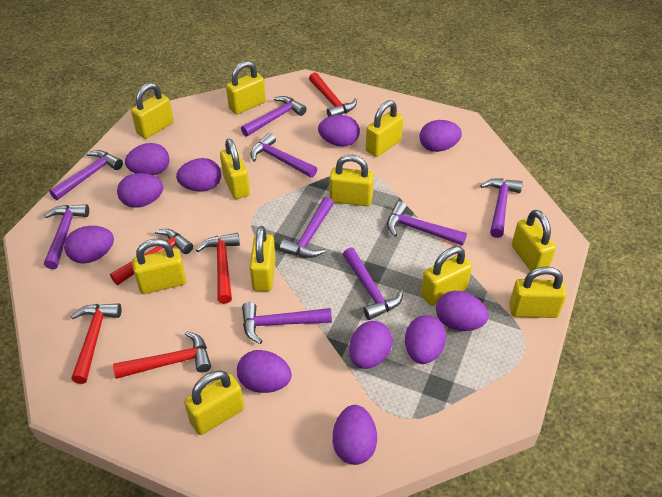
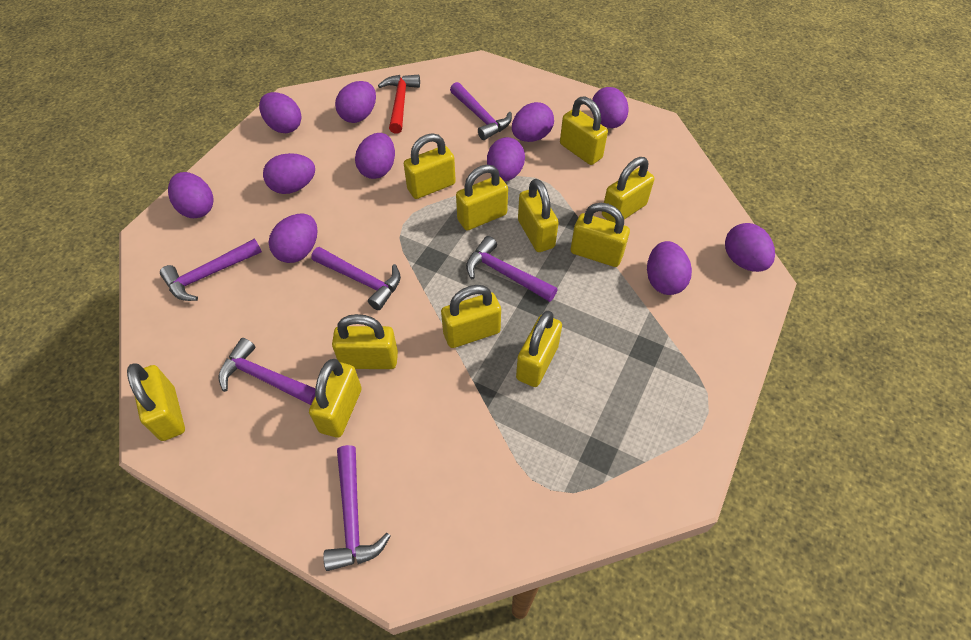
purple hammer: [44,204,89,269] [49,150,123,200] [241,96,307,137] [242,302,332,344] [250,133,317,178] [280,197,334,258] [343,248,403,320] [387,201,467,246] [480,178,523,238] = 9 -> [160,239,262,301] [219,338,315,405] [311,247,401,310] [323,445,390,571] [450,82,512,140] [466,236,558,302] = 6
red hammer: [71,303,122,384] [110,229,193,285] [113,331,211,379] [196,233,240,304] [309,72,357,117] = 5 -> [378,75,420,133] = 1

